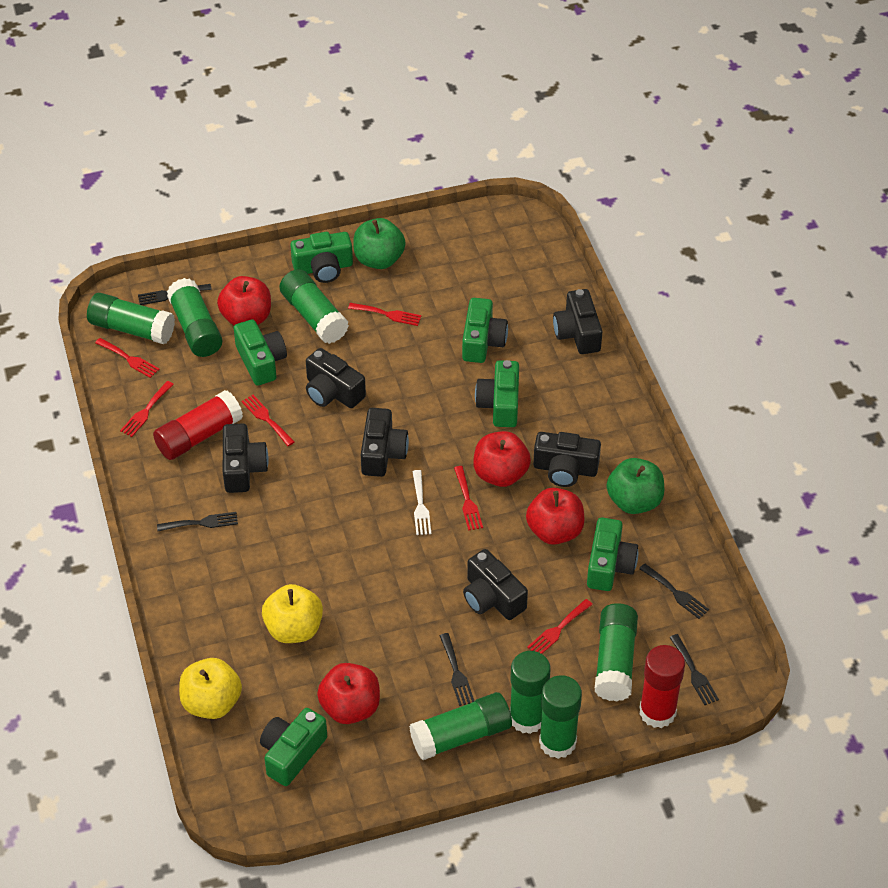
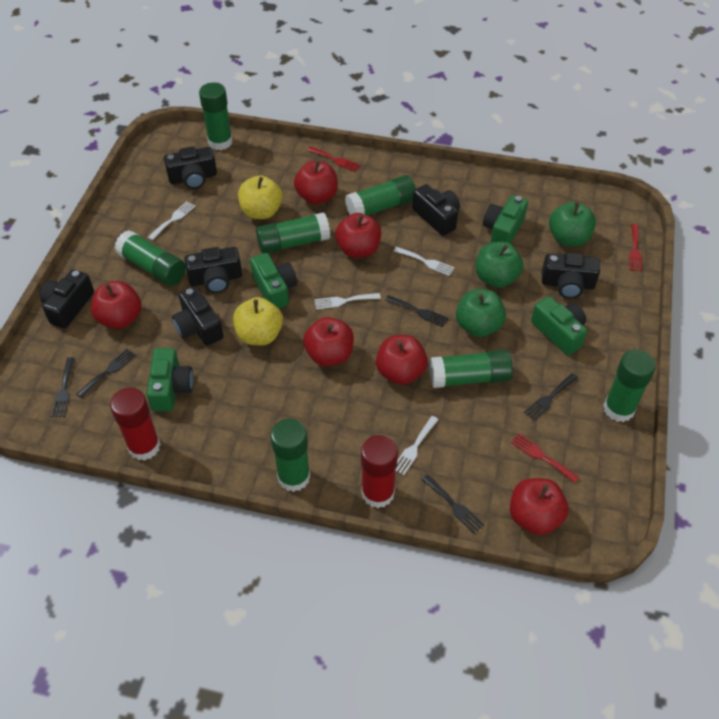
green apple: [353,218,406,269] [607,458,664,514] = 2 -> [456,289,506,337] [476,242,523,288] [549,202,596,246] = 3
green camera: [234,319,287,386] [260,708,327,786] [290,232,353,283] [462,298,508,363] [475,360,519,427] [587,518,638,591] = 6 -> [146,348,193,411] [250,253,297,309] [483,195,528,244] [531,296,587,355] = 4
red apple: [217,276,271,325] [317,663,380,724] [473,431,531,487] [526,488,585,545] = 4 -> [91,281,142,329] [294,161,338,204] [303,317,354,366] [335,213,381,258] [376,335,428,385] [510,478,569,535] = 6
red fork: [95,338,159,378] [120,381,174,437] [241,395,294,446] [348,303,422,326] [454,466,483,531] [527,599,593,654] = 6 -> [307,147,360,172] [511,433,579,483] [629,224,642,271] = 3
white fork: [412,470,431,535] = 1 -> [148,201,196,240] [315,293,381,310] [394,247,454,276] [395,416,439,475] = 4

